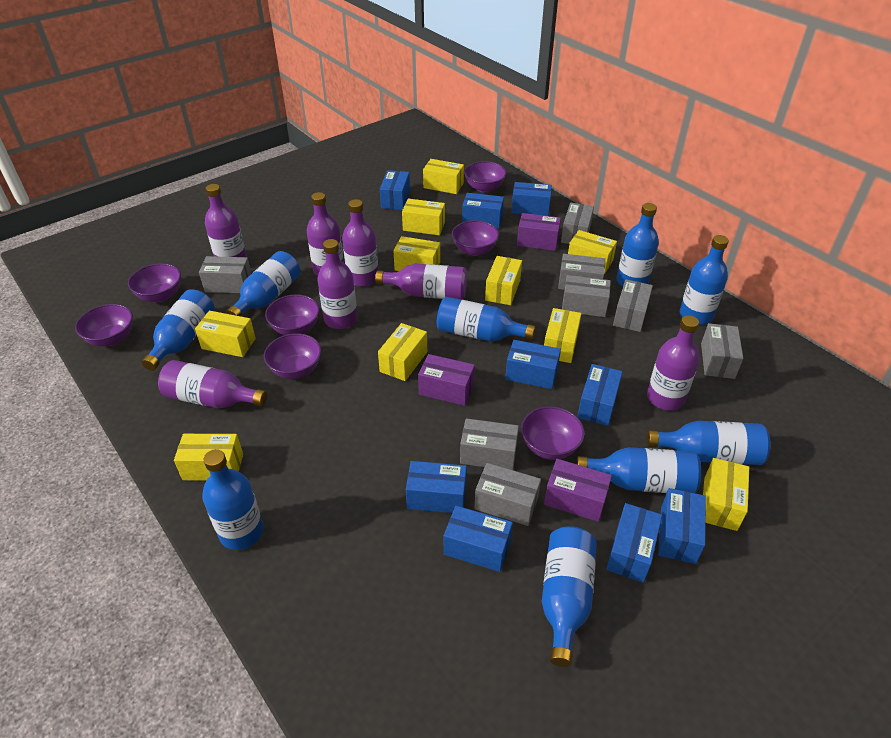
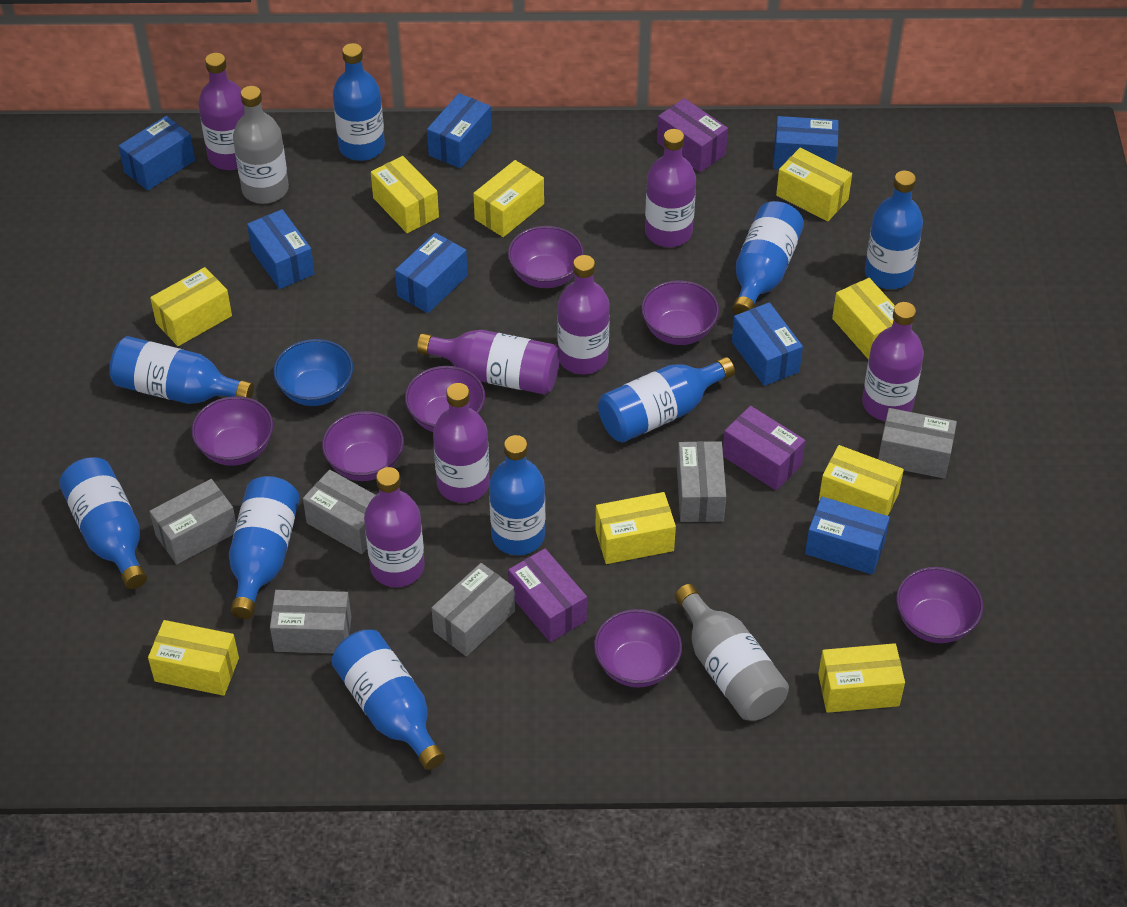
blue bowl: none = 0 -> [273,339,353,406] = 1
blue box: [380,170,410,210] [406,461,467,513] [444,506,513,572] [462,193,504,229] [505,340,561,389] [512,182,552,216] [577,364,623,426] [606,503,662,583] [658,488,706,564] = 9 -> [118,116,195,191] [247,209,315,289] [395,233,468,313] [427,93,492,168] [732,302,803,386] [773,116,839,169] [805,497,890,575] = 7
grey bottle: none = 0 -> [233,86,289,204] [675,584,789,720] = 2
grey box: [199,256,251,293] [460,418,519,470] [474,463,541,526] [558,254,605,290] [561,203,594,244] [562,275,611,317] [613,279,653,332] [701,323,743,379] = 8 -> [149,479,236,564] [270,590,351,653] [303,470,375,554] [432,563,515,656] [677,441,726,522] [878,408,957,479] = 6
yellow box: [174,434,243,480] [195,311,256,357] [378,323,427,381] [393,236,440,271] [402,199,445,235] [423,159,464,194] [485,256,522,305] [544,308,581,363] [568,230,617,274] [703,458,749,531] = 10 -> [148,620,239,696] [150,267,232,346] [371,156,439,233] [473,160,544,237] [595,492,676,564] [776,148,852,221] [818,643,905,713] [819,445,904,516] [832,278,895,359] = 9

